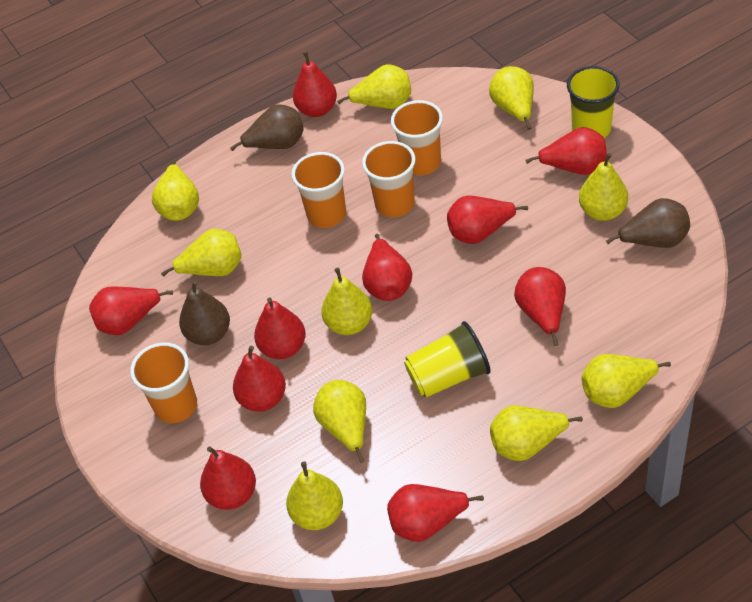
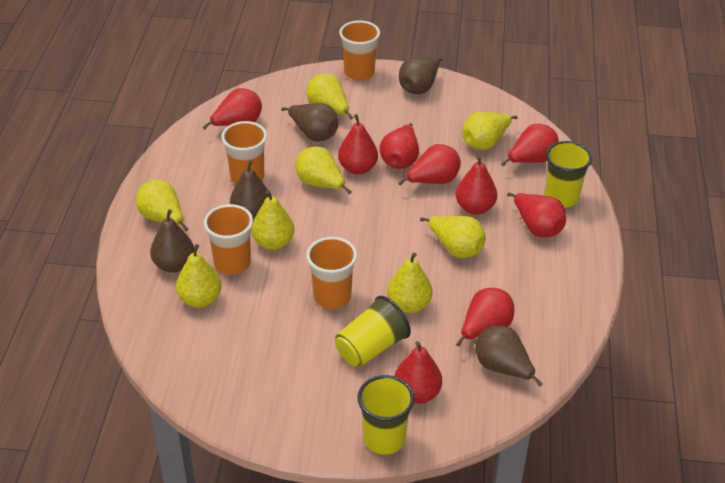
brown pear: [179,281,230,345] [230,104,304,151] [606,198,690,248] = 3 -> [150,209,194,273] [230,160,269,221] [281,103,338,142] [399,57,443,94] [475,325,543,387] = 5
red pear: [89,286,173,335] [200,446,256,510] [233,346,286,412] [254,298,306,359] [293,52,337,117] [362,234,412,301] [387,484,484,542] [447,195,528,244] [514,267,566,346] [525,127,607,175] = 10 -> [203,88,262,129] [338,114,378,175] [380,123,419,169] [394,341,442,404] [398,144,461,186] [456,155,497,215] [456,288,514,347] [501,124,559,166] [507,193,566,237] = 9
yellow cup: [404,321,491,398] [567,66,620,138] = 2 -> [335,296,411,368] [357,375,415,455] [545,141,592,208] = 3
yellow pear: [152,160,199,221] [161,229,241,277] [286,462,343,530] [313,380,366,463] [322,268,372,335] [337,64,411,109] [489,66,534,130] [490,405,583,461] [579,153,628,221] [582,354,671,408] = 10 -> [136,180,189,232] [176,244,222,308] [251,190,294,250] [296,147,351,194] [306,74,353,120] [387,252,432,313] [420,216,486,258] [462,112,518,150] = 8

